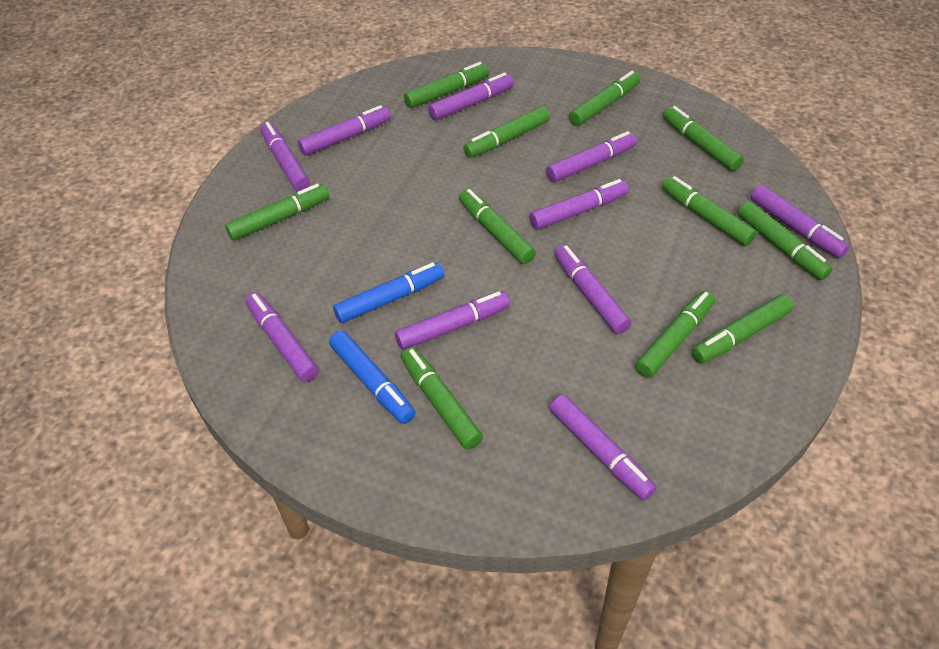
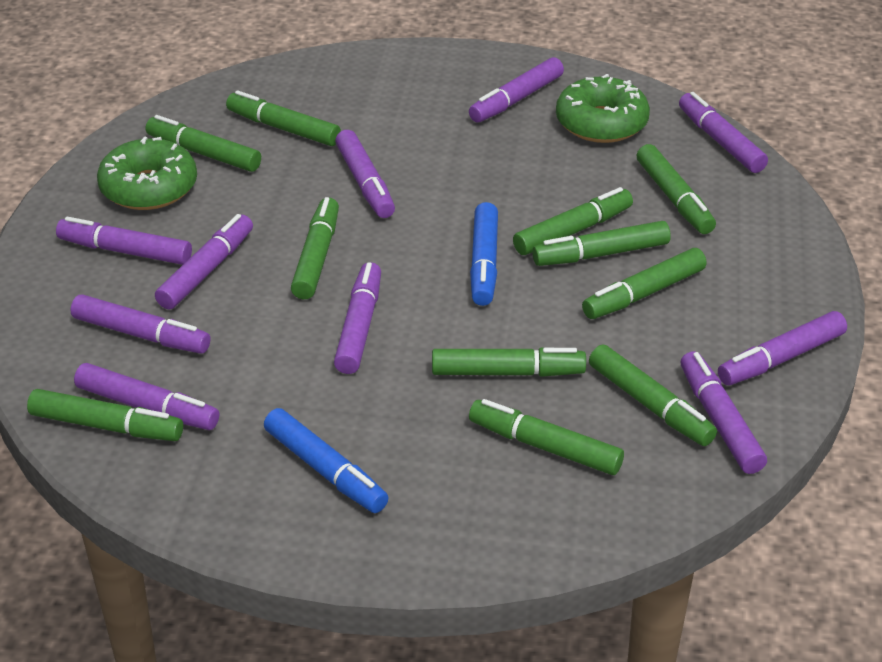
green donut: none = 0 -> [97,137,197,210] [556,74,650,143] = 2

